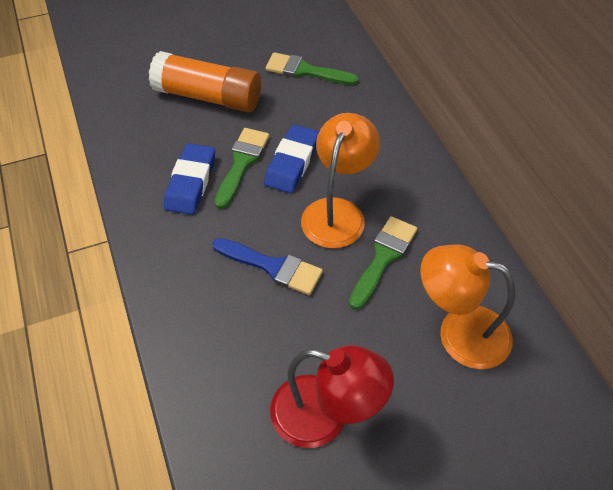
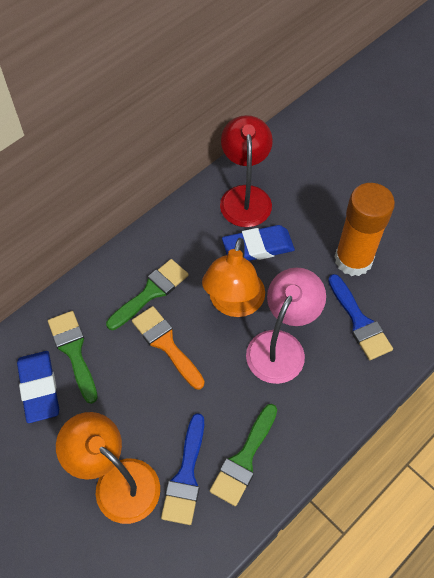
blue brush: [212,238,323,295] = 1 -> [161,413,204,525] [328,274,393,360] = 2
orange brush: none = 0 -> [132,306,205,389] = 1
pink lamp: none = 0 -> [246,267,326,384] = 1

